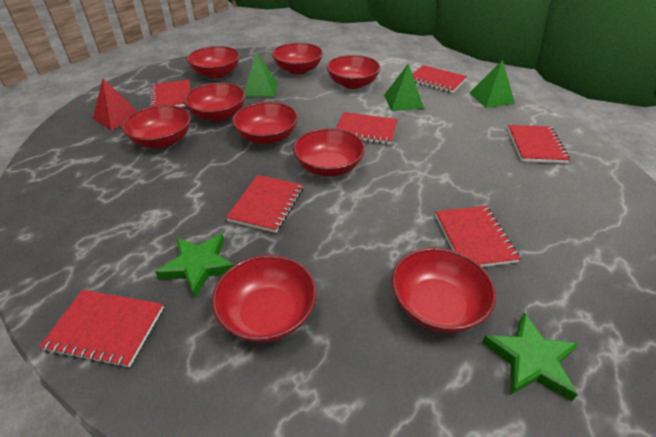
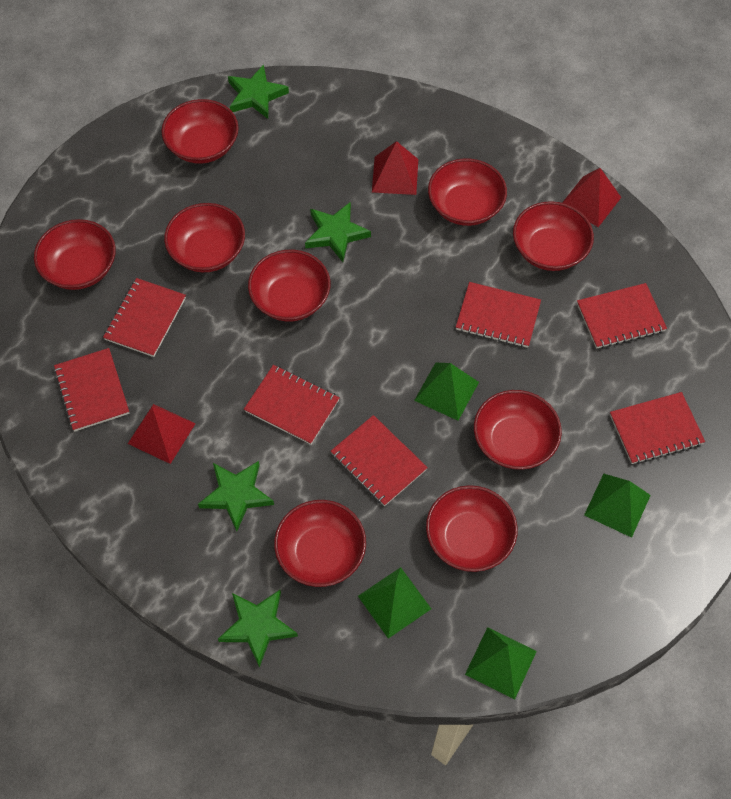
green pyramid: [244,52,278,97] [384,63,424,111] [470,60,515,108] = 3 -> [358,567,431,639] [414,363,479,421] [465,627,537,699] [584,474,651,538] = 4
green star: [155,234,235,298] [482,313,578,401] = 2 -> [198,461,274,532] [218,590,298,667] [228,65,289,119] [305,202,371,262] = 4
red pyramid: [93,79,137,130] = 1 -> [128,404,196,464] [372,141,418,195] [562,168,621,227] = 3

